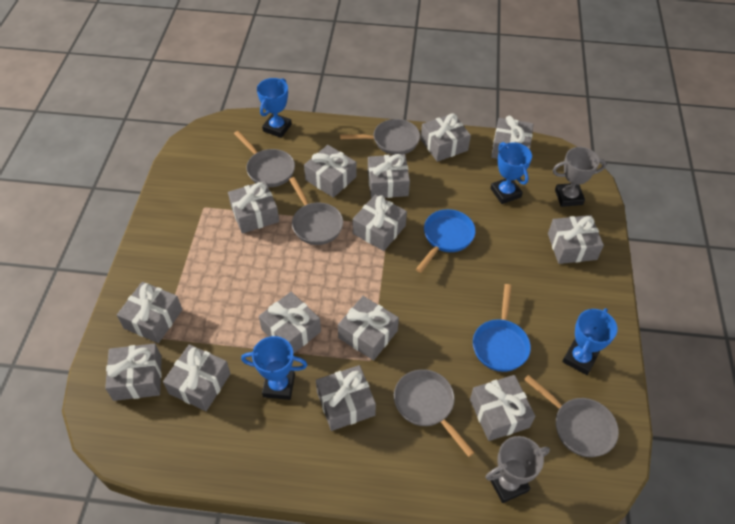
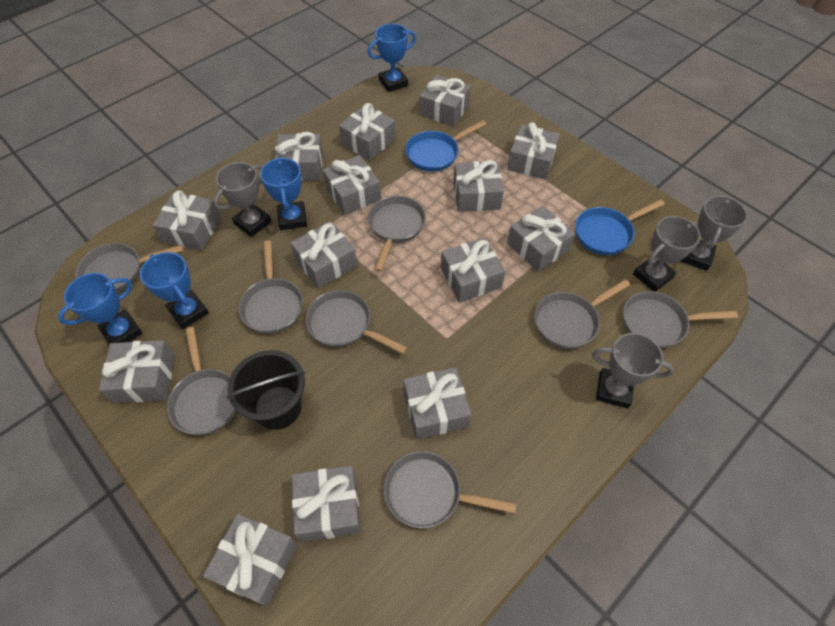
black bucket: none = 0 -> [227,350,305,430] = 1
grey pan: [234,131,295,187] [289,177,343,245] [340,119,420,155] [394,369,475,457] [524,375,619,457] = 5 -> [76,243,184,292] [167,327,236,435] [239,240,303,334] [306,290,408,354] [368,196,426,272] [384,451,517,528] [534,279,630,349] [623,291,738,348] = 8
grey trophy: [485,436,550,503] [553,147,606,207] = 2 -> [214,162,271,237] [592,333,674,408] [633,216,701,292] [680,196,747,271] = 4

